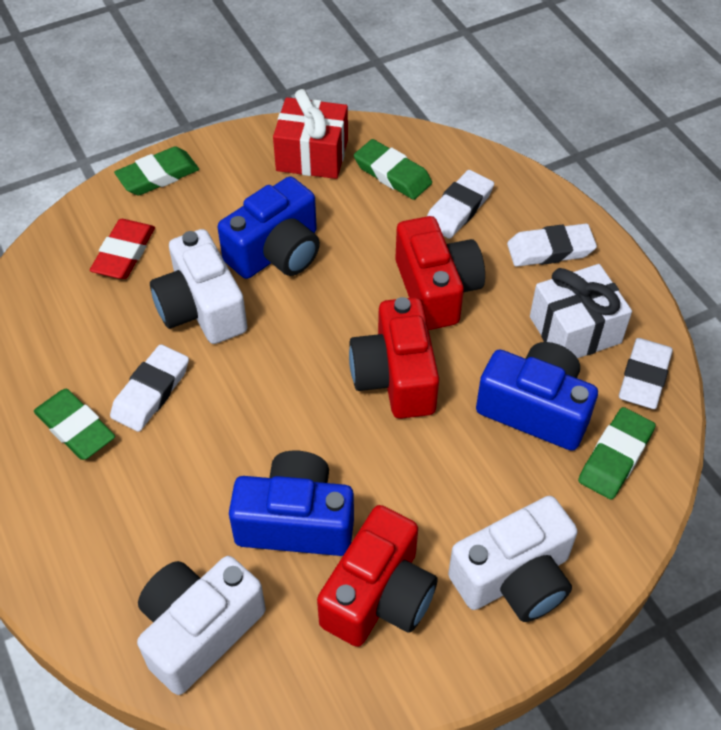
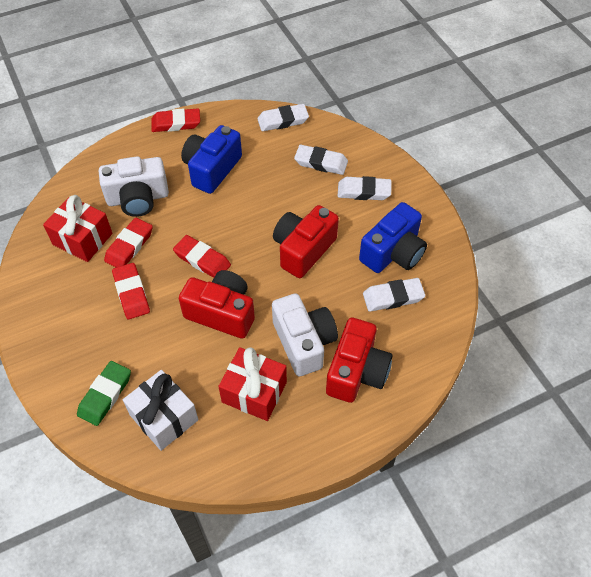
blue camera: [218,177,320,279] [229,451,354,556] [476,342,598,451] = 3 -> [181,125,242,194] [359,202,427,273] = 2
green eraser: [34,389,115,460] [114,146,199,195] [354,139,432,200] [578,407,656,500] = 4 -> [77,361,131,426] = 1
red eraser: [90,219,155,279] = 1 -> [104,218,153,267] [112,263,150,319] [151,108,200,132] [173,235,231,278] = 4
red gift: [273,89,348,179] = 1 -> [43,195,112,262] [218,347,287,421] = 2
white camera: [137,556,266,695] [150,229,247,344] [448,496,578,622] = 3 -> [99,156,169,217] [272,294,338,376] = 2

